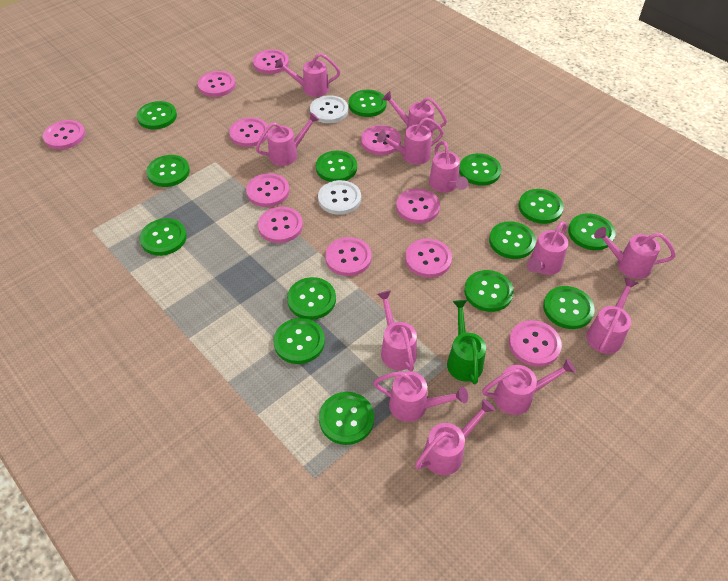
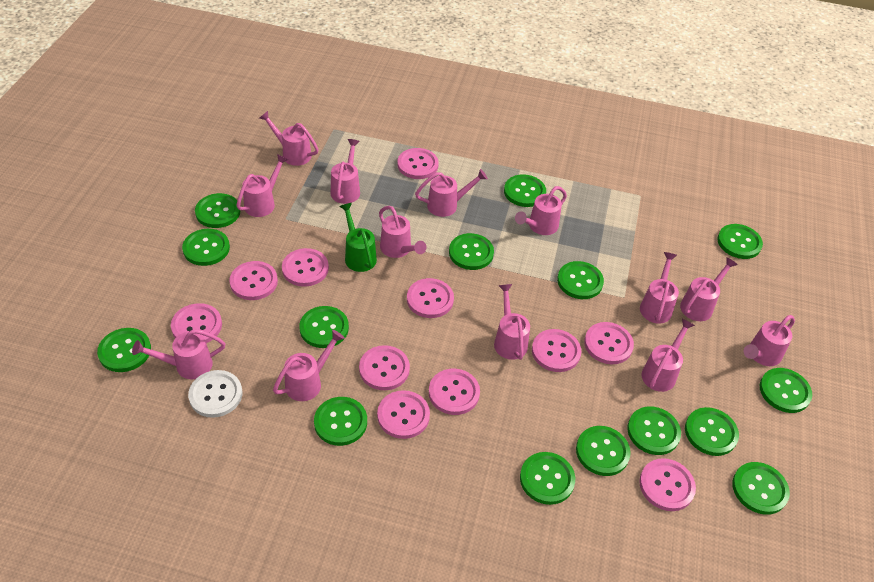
green button: [137,101,177,129] [139,218,187,256] [146,155,190,187] [273,318,325,364] [287,277,336,320] [316,151,357,182] [319,392,374,445] [349,90,387,117] [459,153,502,186] [464,270,514,312] [489,221,536,259] [519,189,564,224] [543,286,595,329] [568,213,615,250] = 14 -> [97,328,151,372] [182,229,230,266] [195,193,241,228] [299,306,349,348] [314,397,367,446] [449,233,494,270] [504,174,546,207] [520,452,575,505] [557,261,604,299] [576,426,631,476] [627,406,681,455] [685,407,739,456] [717,224,763,259] [732,462,790,515] [760,368,812,413] = 15
pink watering can: [256,112,319,166] [275,53,340,97] [373,371,468,422] [377,117,444,164] [377,290,417,372] [382,91,447,137] [415,399,495,475] [429,141,468,193] [482,358,576,415] [527,221,568,275] [587,278,638,354] [594,227,675,279] = 12 -> [132,329,225,379] [236,154,288,217] [259,111,319,166] [273,330,345,401] [331,139,360,204] [379,206,426,258] [415,169,488,217] [494,284,530,360] [515,186,567,235] [640,252,679,324] [641,319,695,392] [680,257,738,321] [744,315,795,366] = 13
white button: [310,95,348,123] [318,180,361,215] = 2 -> [188,370,242,418] = 1

